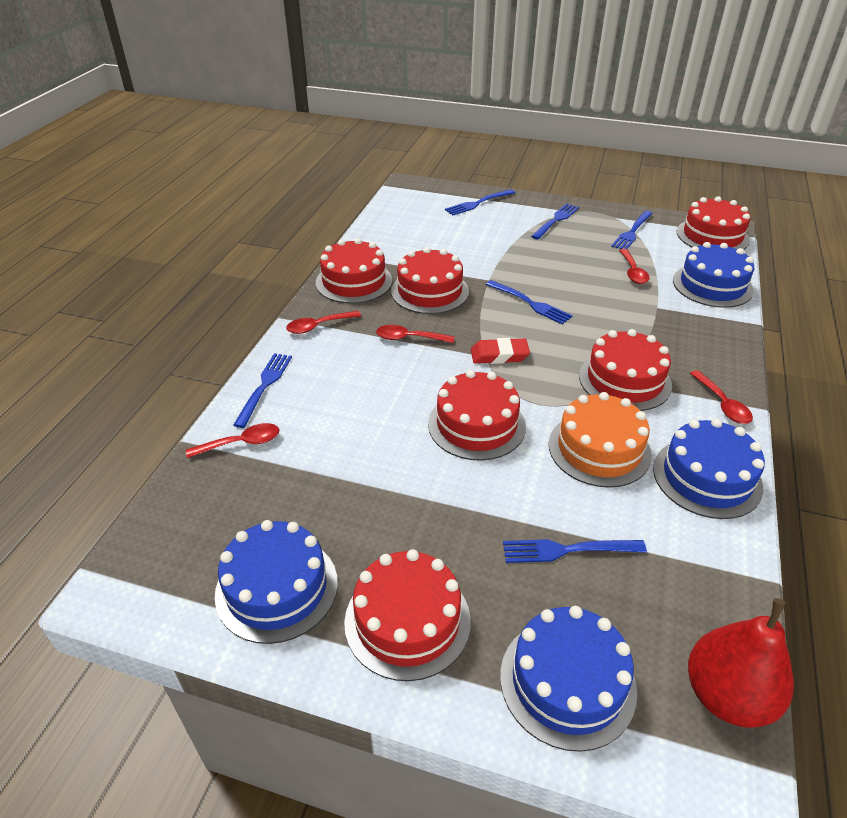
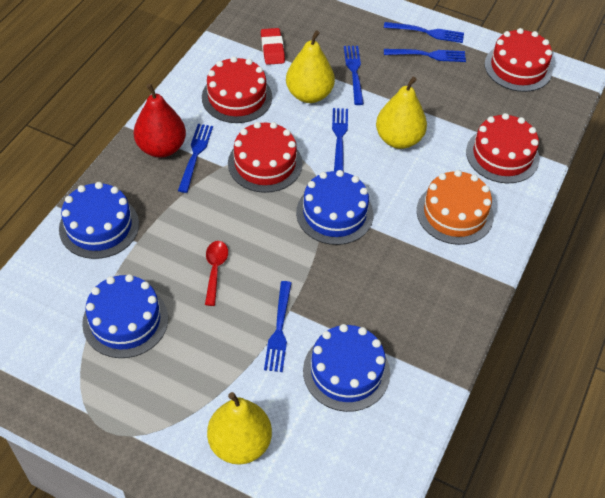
red cake: [316,238,392,304] [344,549,471,681] [391,247,469,314] [428,370,526,461] [579,329,672,411] [677,196,750,250] = 6 -> [202,56,272,123] [228,122,302,193] [466,113,540,183] [485,28,553,92] = 4
red spoon: [186,423,279,458] [286,311,361,334] [376,325,455,343] [619,249,650,284] [690,370,753,424] = 5 -> [205,241,228,306] = 1
yellow pear: none = 0 -> [207,392,272,465] [286,30,335,103] [376,77,427,149] = 3

